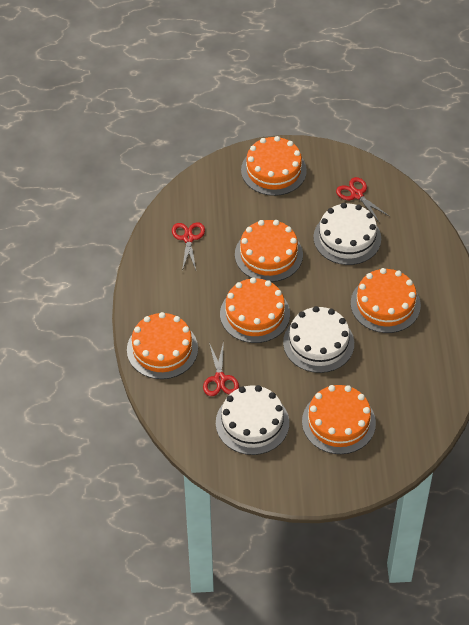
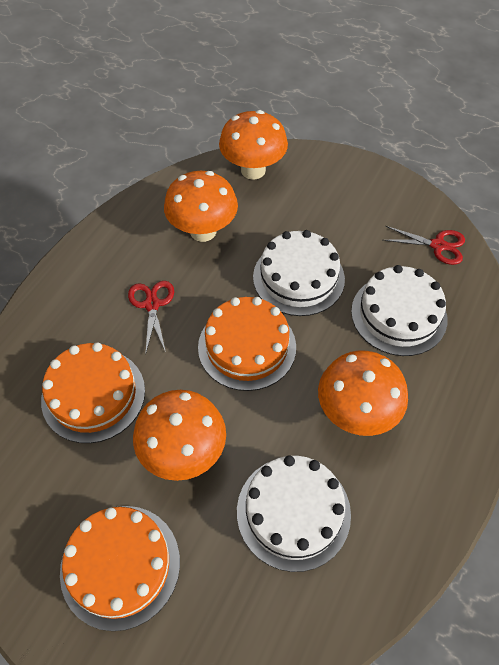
orange cake: [127,312,198,379] [220,278,290,343] [235,220,303,282] [241,136,307,196] [302,385,376,454] [351,268,421,333] = 6 -> [41,342,145,443] [60,506,180,631] [198,297,296,391] = 3
orange mushroom: none = 0 -> [133,390,226,481] [164,171,238,242] [219,110,288,180] [318,350,408,436] = 4
red scissors: [172,222,205,271] [203,341,239,396] [336,177,389,222] = 3 -> [128,281,174,355] [383,226,465,265] = 2

